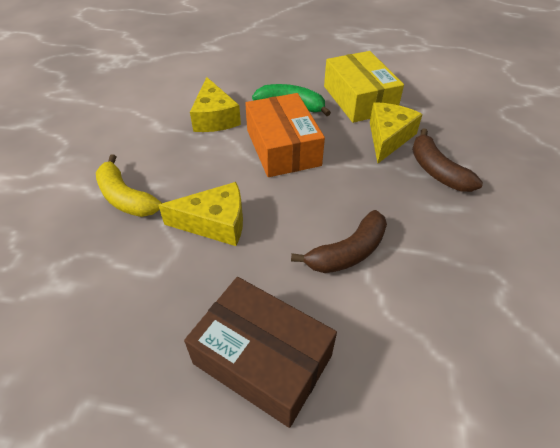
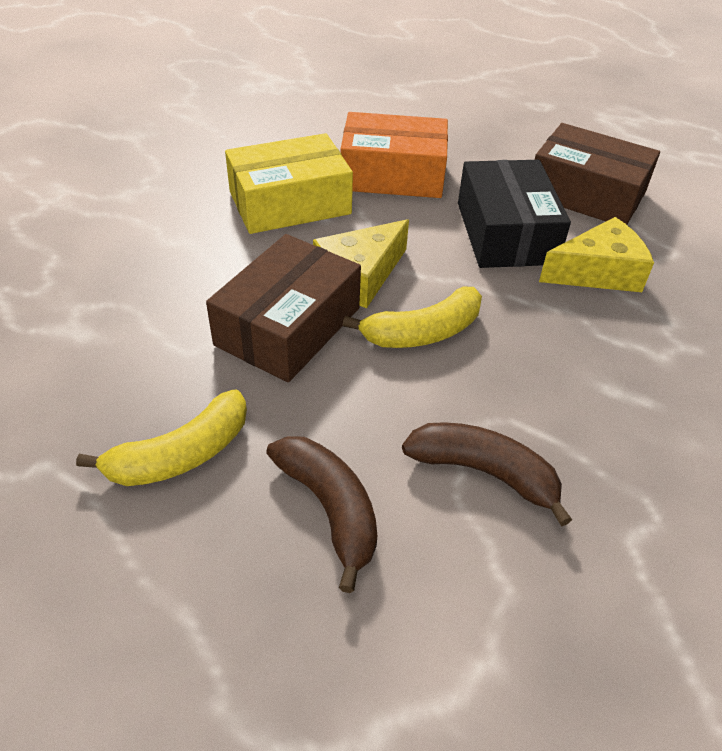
black box: none = 0 -> [458,160,571,268] = 1
brown box: [184,277,337,428] = 1 -> [206,234,361,382] [535,123,660,225] = 2
green banana: [252,84,331,116] = 1 -> none = 0
yellow banana: [96,154,162,217] = 1 -> [76,390,247,486] [343,287,482,348] = 2
yellow cheese: [158,182,243,246] [190,77,241,132] [370,102,423,163] = 3 -> [313,219,409,308] [539,217,654,292] = 2

